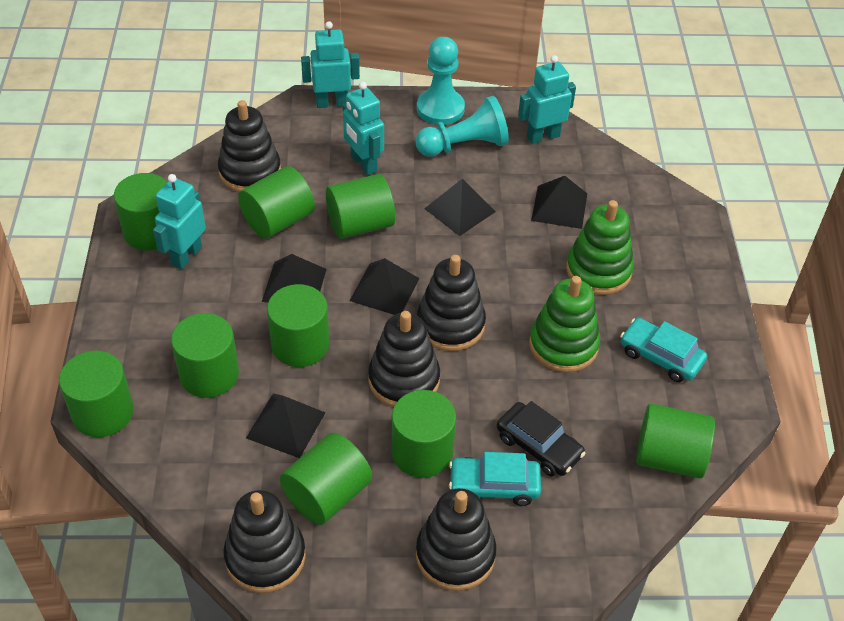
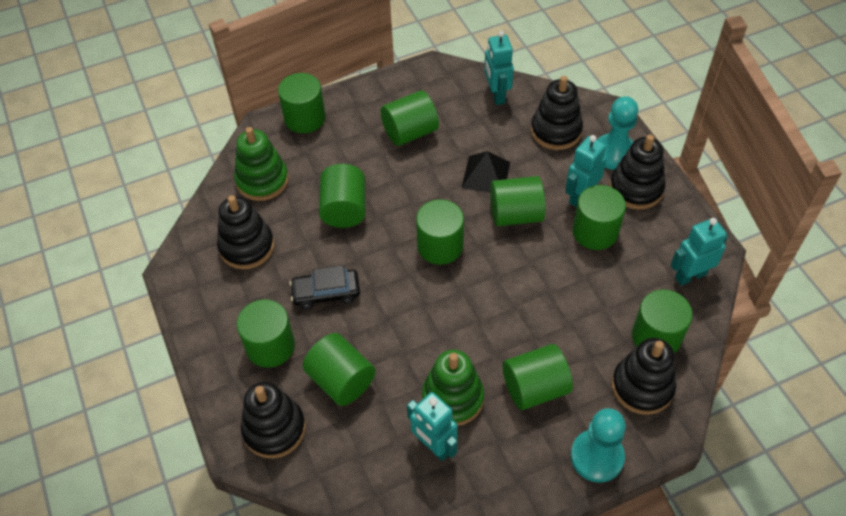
black pyramid: [246,394,326,458] [262,254,326,303] [350,258,419,315] [424,178,496,236] [531,176,587,229] = 5 -> [461,151,510,192] = 1
green cylinder: [59,351,134,437] [114,173,167,251] [171,313,239,398] [238,166,315,238] [267,284,329,367] [280,433,372,525] [326,174,395,239] [391,390,456,478] [636,403,715,479] = 9 -> [236,299,295,368] [278,73,326,133] [303,333,376,406] [319,164,365,228] [381,90,439,146] [416,199,464,265] [490,176,546,226] [502,344,573,410] [573,185,626,250] [632,290,693,353] = 10
turquoise car: [449,452,541,506] [620,318,707,382] = 2 -> none = 0

